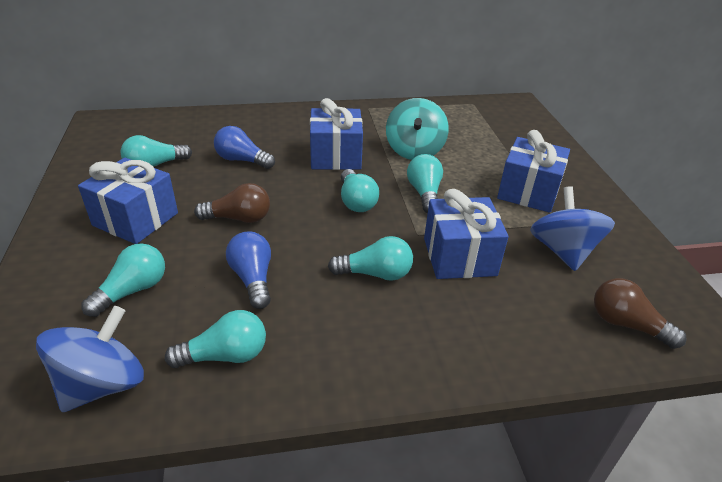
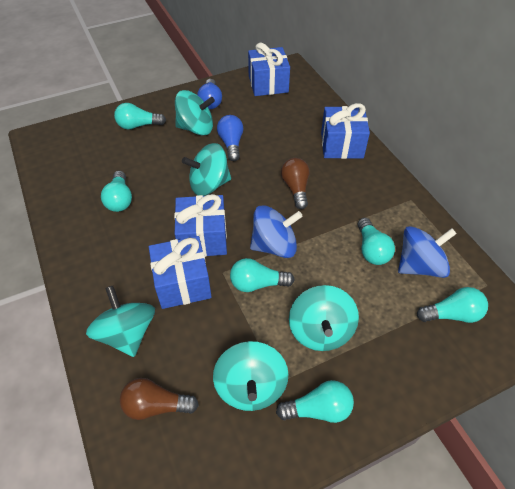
turquoise spinning top: [386,98,449,160] = 1 -> [86,286,155,357] [175,90,215,135] [182,143,231,196] [213,341,289,411] [289,285,359,351] = 5

